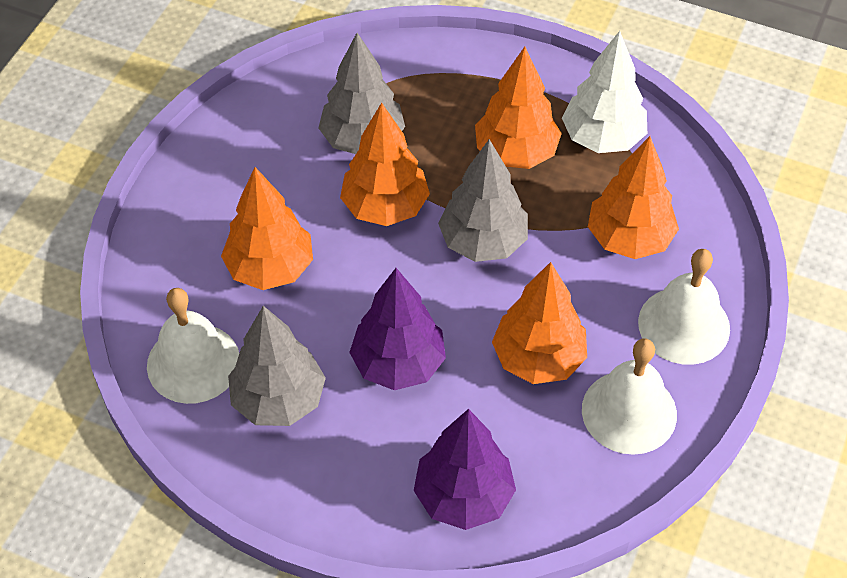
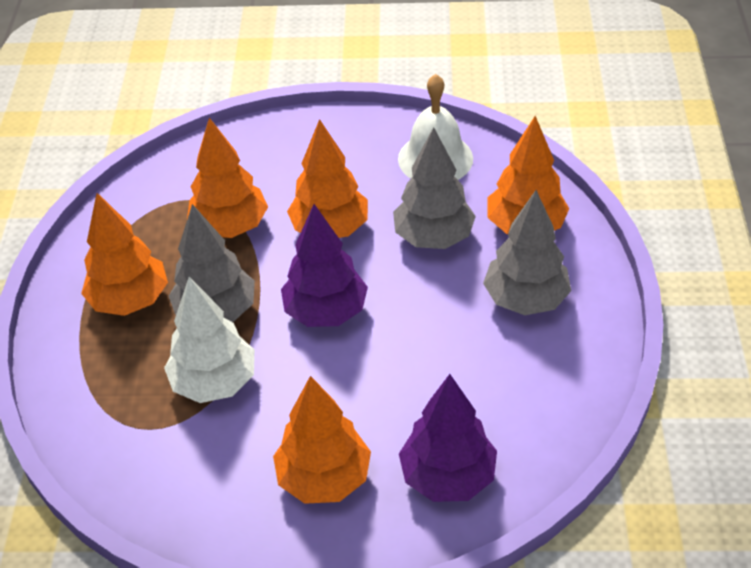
white bell: [147,288,239,404] [582,339,677,455] [638,249,730,365] = 3 -> [398,74,473,180] = 1

